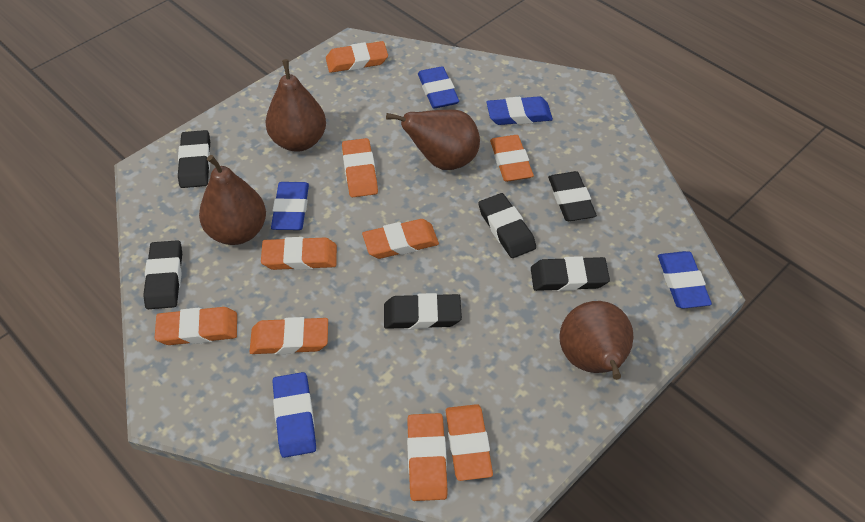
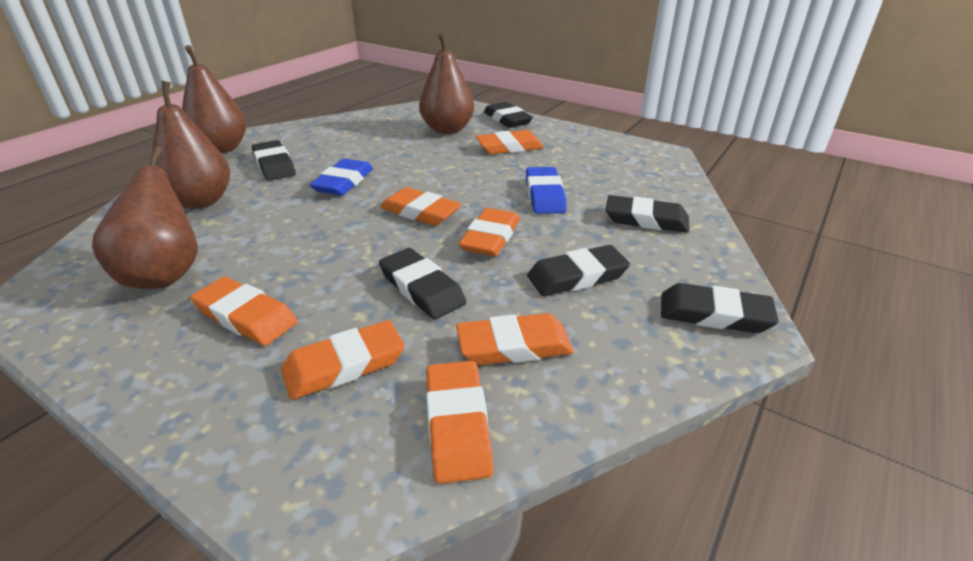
blue eraser: [271,182,309,230] [273,372,316,458] [418,66,459,109] [486,96,553,125] [658,251,712,309] = 5 -> [310,159,373,196] [526,167,567,214] = 2
orange eraser: [155,307,237,345] [250,317,328,355] [261,237,337,270] [326,41,388,73] [342,138,378,197] [362,219,439,259] [407,413,448,501] [446,404,493,481] [490,135,534,182] = 9 -> [190,277,298,346] [281,320,405,400] [380,187,462,226] [426,361,493,484] [456,313,574,365] [459,208,520,256] [476,130,544,154] = 7

